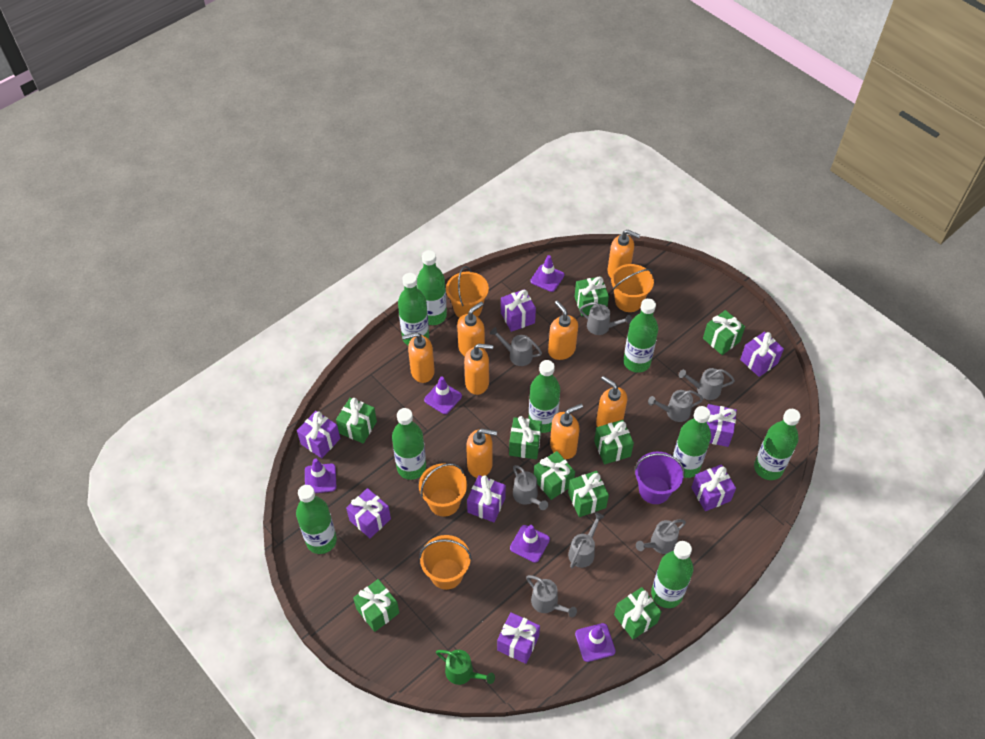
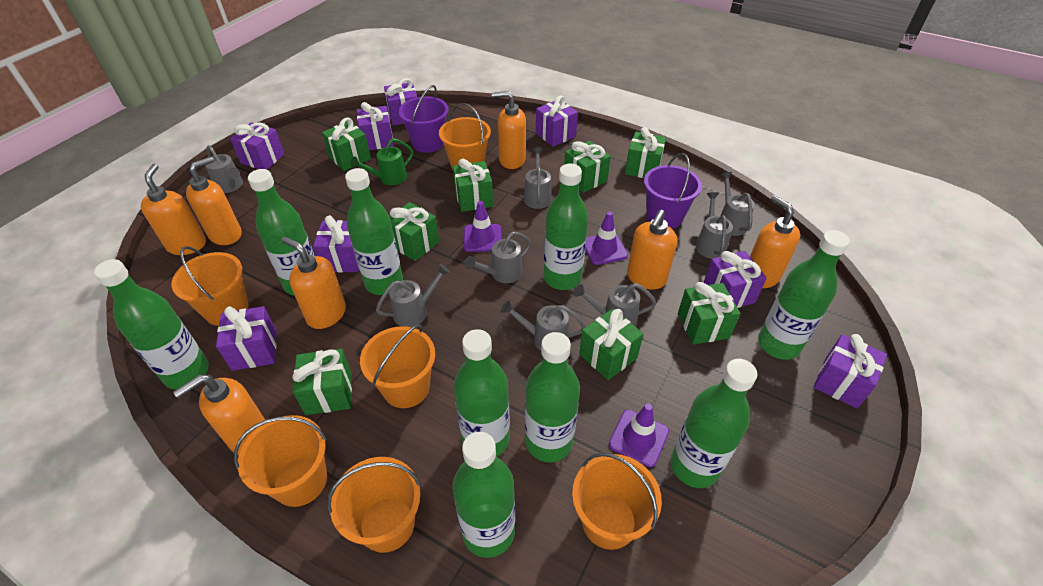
green gift: [336,398,377,443] [353,579,399,632] [509,416,542,459] [534,451,575,500] [568,471,609,517] [574,276,609,316] [594,420,634,464] [614,587,662,639] [703,310,745,355] = 9 -> [292,349,352,415] [322,118,371,171] [390,202,439,261] [453,159,493,212] [564,141,611,193] [579,309,643,380] [625,127,666,178] [678,282,741,345] = 8
orange bucket: [419,463,467,517] [419,535,472,590] [446,266,489,318] [611,264,654,312] = 4 -> [172,246,249,326] [234,415,327,507] [327,457,421,553] [360,324,435,408] [439,103,491,170] [572,452,662,550] = 6
orange soap dispenser: [402,332,435,383] [457,302,485,356] [464,344,493,395] [466,429,497,478] [548,301,578,360] [550,404,583,459] [596,376,627,427] [608,229,640,278] = 8 -> [140,164,206,255] [173,374,265,455] [186,156,242,245] [282,237,346,329] [492,91,526,169] [627,209,678,289] [750,195,800,288] = 7
purple bucket: [634,452,685,504] = 1 -> [399,85,449,153] [644,153,702,229] = 2
purple traffic cone: [305,458,336,493] [424,377,462,414] [510,525,550,563] [530,255,564,292] [575,623,615,662] = 5 -> [464,201,501,252] [585,212,628,265] [609,404,669,467] = 3

